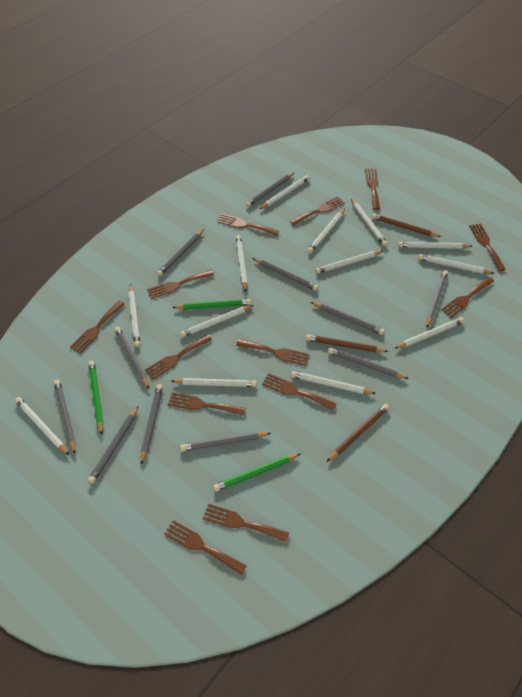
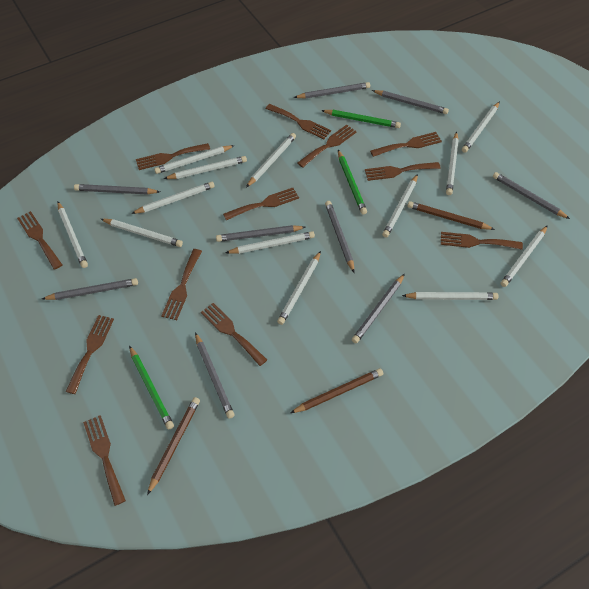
brown fork: [70,301,125,354] [145,334,212,380] [147,270,214,299] [164,520,247,575] [168,392,246,416] [203,504,289,542] [217,214,279,236] [236,339,310,366] [262,373,337,411] [290,196,345,225] [365,169,380,210] [441,277,494,318] [469,224,506,271] = 13 -> [17,211,62,270] [66,315,114,394] [83,415,126,506] [136,143,210,170] [161,249,202,320] [201,303,267,366] [223,188,299,220] [266,104,331,139] [297,125,357,168] [365,162,441,181] [370,132,442,157] [441,232,523,250] = 12
grey pencil: [54,380,76,454] [88,406,138,483] [114,327,149,389] [141,384,163,465] [157,229,204,276] [180,432,271,452] [246,172,295,207] [253,258,318,291] [311,302,385,335] [328,348,409,379] [426,270,448,327] = 11 -> [42,278,138,300] [74,184,160,195] [195,332,235,419] [216,225,305,242] [294,82,370,99] [325,201,355,272] [352,274,405,343] [372,90,449,114] [493,172,570,219] = 9

